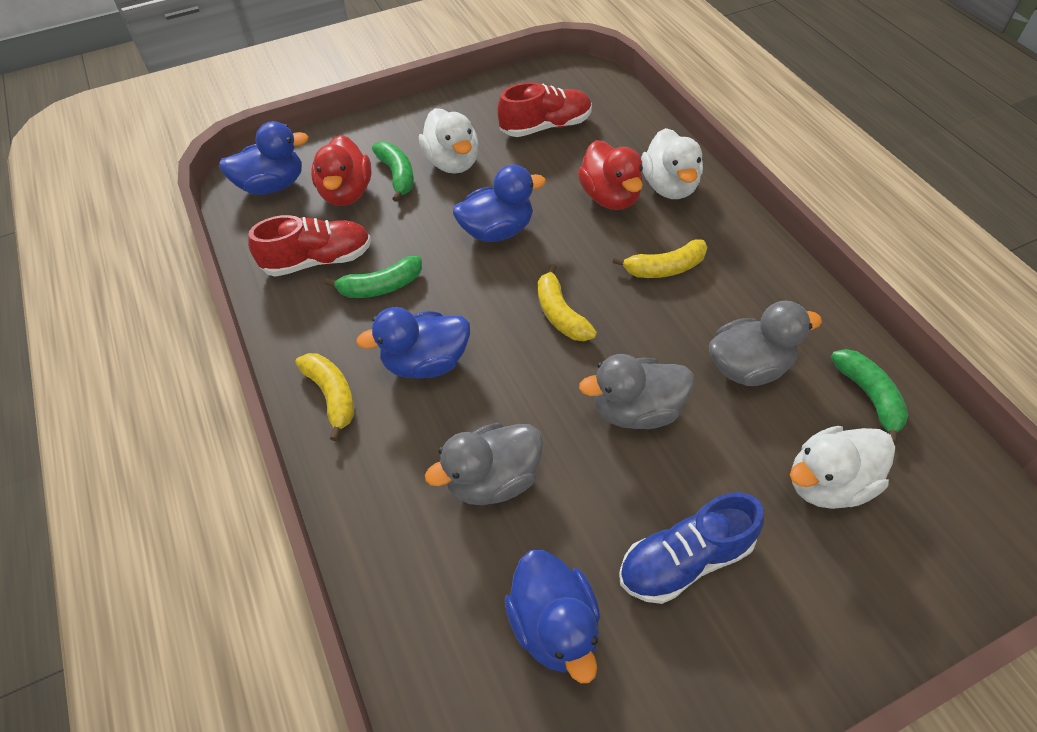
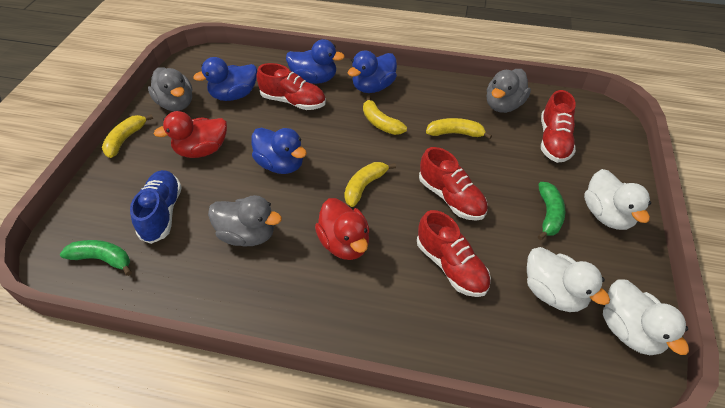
green banana: [324,256,422,298] [372,142,414,202] [831,349,908,445] = 3 -> [60,240,132,276] [538,182,565,240] = 2
red shoe: [248,215,371,277] [497,82,592,137] = 2 -> [257,63,326,110] [417,210,491,297] [419,147,488,221] [541,90,576,163] = 4
yellow banana: [295,353,354,441] [538,264,597,341] [613,239,707,278] = 3 -> [102,114,153,158] [344,162,396,207] [363,96,407,135] [426,118,492,139] = 4

